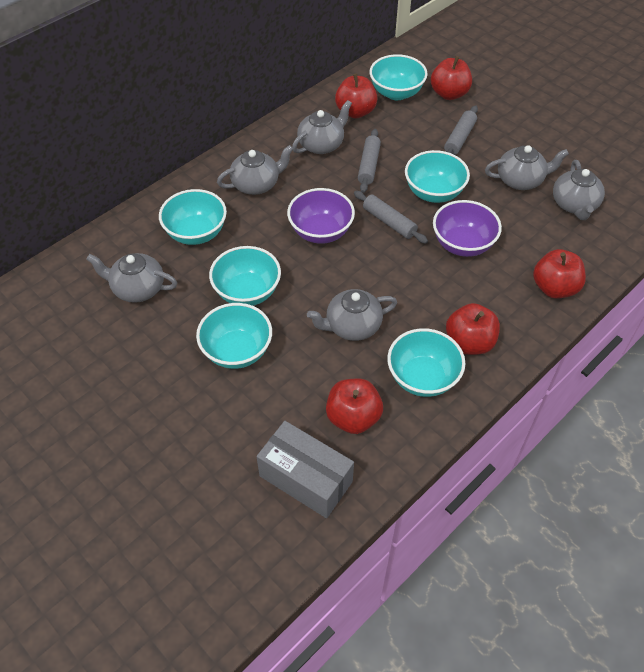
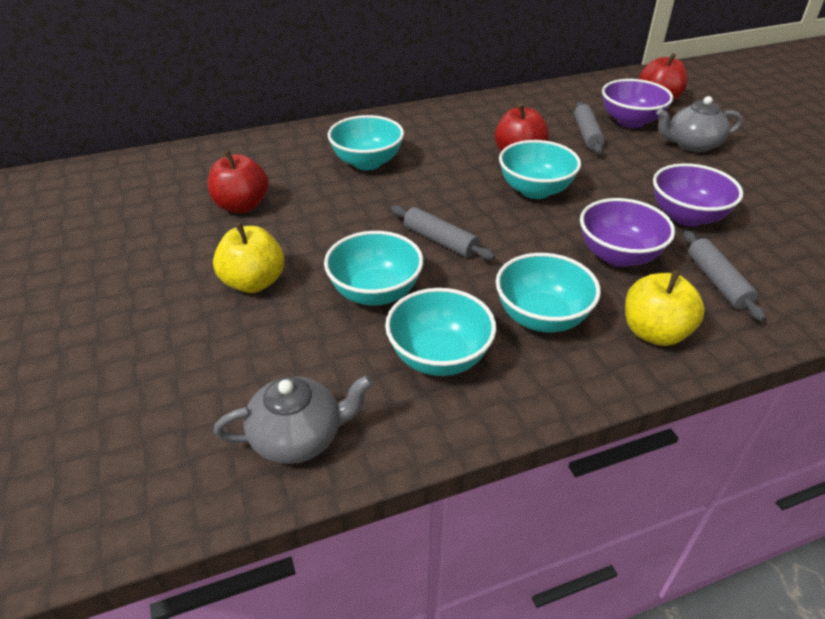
grey box: [256,421,354,518] = 1 -> none = 0
grey teapot: [86,253,177,303] [217,145,293,195] [292,100,352,154] [307,289,397,341] [485,145,569,190] [553,160,605,220] = 6 -> [214,375,373,464] [656,96,743,152] = 2
purple bowl: [287,188,355,244] [433,200,502,257] = 2 -> [580,198,675,267] [602,79,673,128] [653,163,743,227] = 3
red apple: [326,378,383,434] [335,73,378,119] [431,56,472,100] [446,303,500,355] [533,249,586,299] = 5 -> [208,150,269,213] [495,103,549,151] [639,53,688,101] = 3
turquoise bowl: [159,189,227,245] [196,303,272,369] [209,246,281,306] [370,54,428,100] [387,328,465,397] [405,150,470,203] = 6 -> [324,231,423,306] [328,115,404,170] [385,288,496,376] [496,253,601,332] [499,140,581,199] = 5
yellow apple: none = 0 -> [213,222,284,293] [625,270,705,346] = 2

